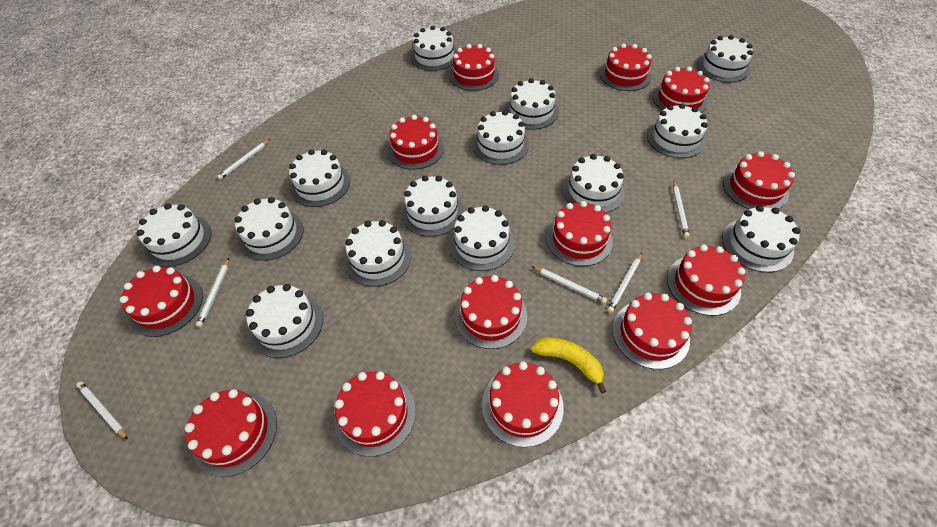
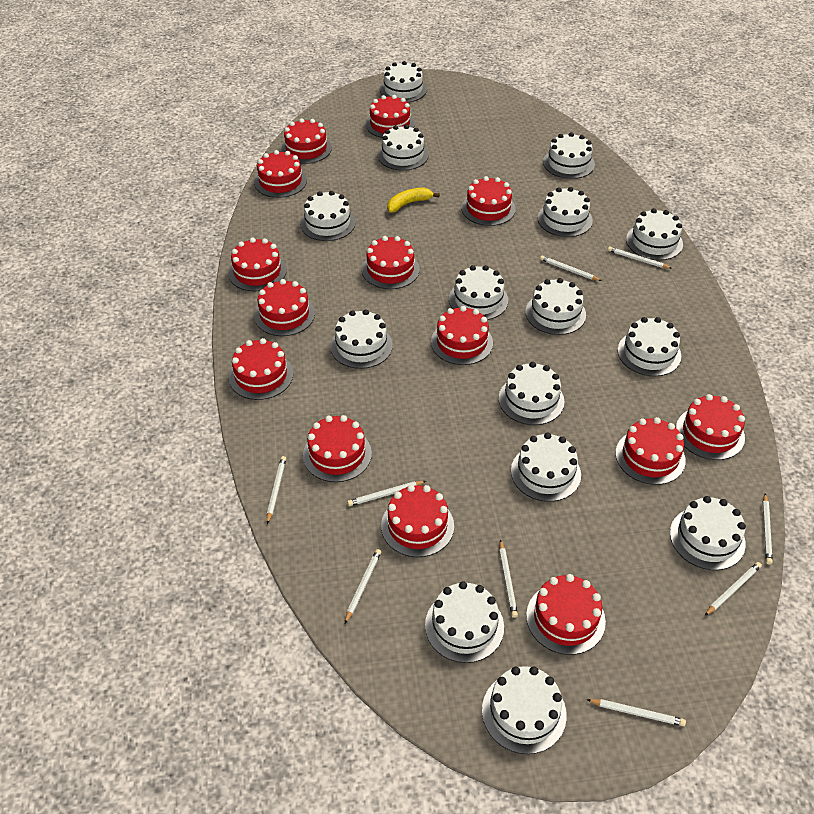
red cake: [120,266,203,337] [185,389,277,477] [334,371,416,457] [387,115,444,170] [449,44,499,91] [455,275,527,349] [482,362,563,447] [546,201,613,266] [600,44,652,91] [612,293,692,369] [652,67,709,113] [667,244,746,316] [723,151,795,209] = 13 -> [228,238,287,291] [229,338,293,400] [254,150,307,198] [254,279,315,336] [281,118,332,164] [303,415,372,482] [362,236,420,289] [366,95,415,138] [381,485,454,557] [431,306,493,365] [462,176,516,226] [526,574,606,655] [616,417,686,485] [676,394,745,460] = 14
white cake: [136,203,211,267] [235,197,304,261] [246,284,323,358] [289,149,350,207] [345,220,411,287] [401,175,464,237] [410,26,457,71] [449,206,515,271] [473,110,529,165] [505,78,559,130] [562,154,625,213] [647,104,708,158] [697,35,753,82] [722,205,800,273] = 14 -> [300,191,355,241] [330,309,393,369] [378,125,428,171] [380,61,427,102] [425,581,504,663] [449,265,508,320] [482,666,567,754] [499,362,564,425] [511,432,581,502] [525,278,586,335] [537,187,593,237] [543,132,595,179] [618,317,681,376] [626,208,683,260] [670,496,746,570] = 15
white pencil: [76,381,128,440] [196,258,229,327] [217,140,270,180] [532,266,607,304] [607,253,642,313] [673,181,690,238] = 6 -> [267,456,286,524] [345,549,381,623] [347,481,426,506] [499,539,518,618] [540,256,602,281] [586,699,686,726] [608,247,672,269] [705,562,762,616] [762,493,772,564] = 9

